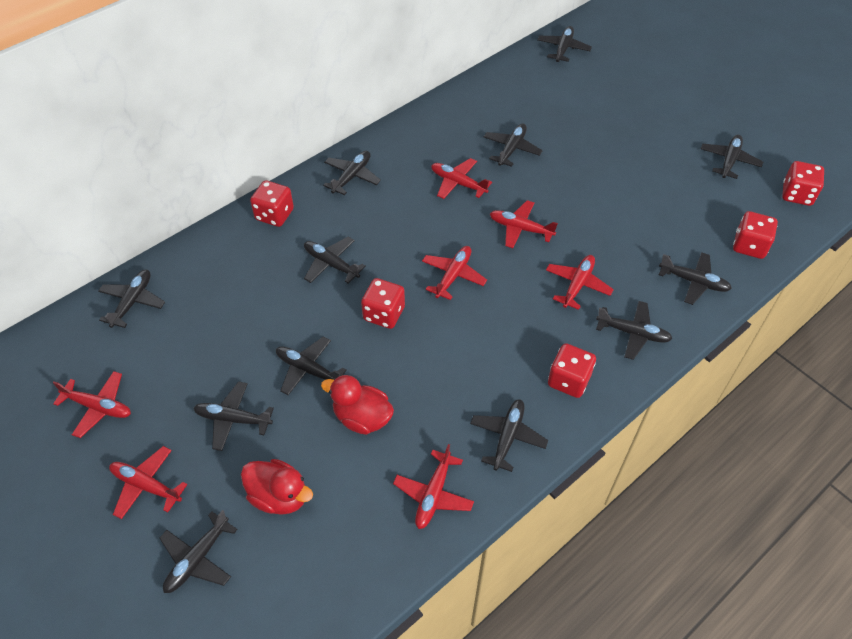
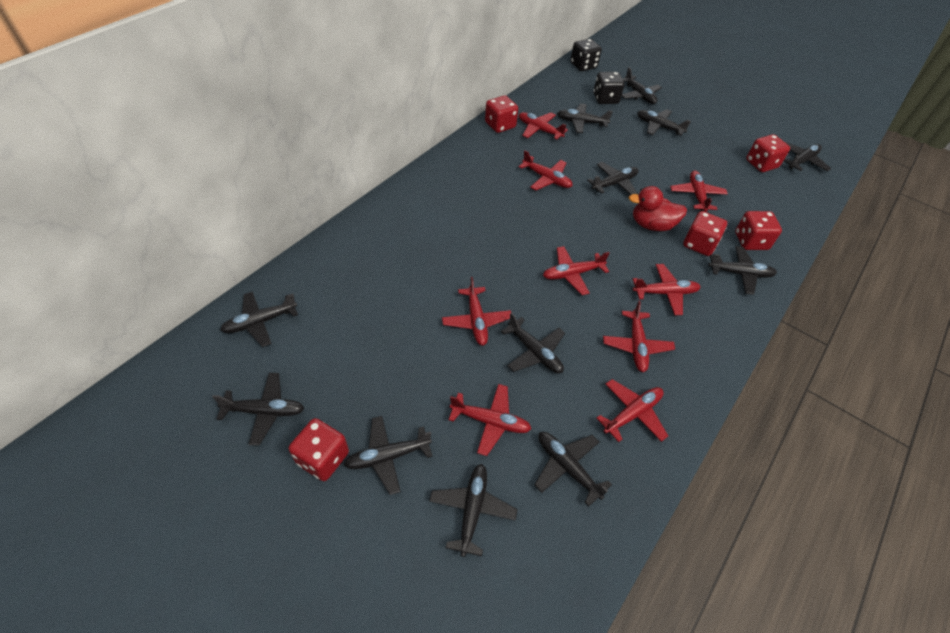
black dice: none = 0 -> [570,39,602,71] [594,72,624,104] = 2
red duck: [241,459,313,515] [321,375,394,435] = 2 -> [629,186,687,231] = 1
red plane: [53,371,131,438] [109,446,188,519] [393,444,474,529] [422,246,487,300] [431,158,492,199] [490,200,558,248] [546,255,614,310] = 7 -> [442,277,511,346] [448,384,531,456] [519,112,568,140] [519,151,573,190] [543,246,609,295] [597,379,668,442] [603,301,675,372] [633,264,701,315] [670,170,728,212] = 9

